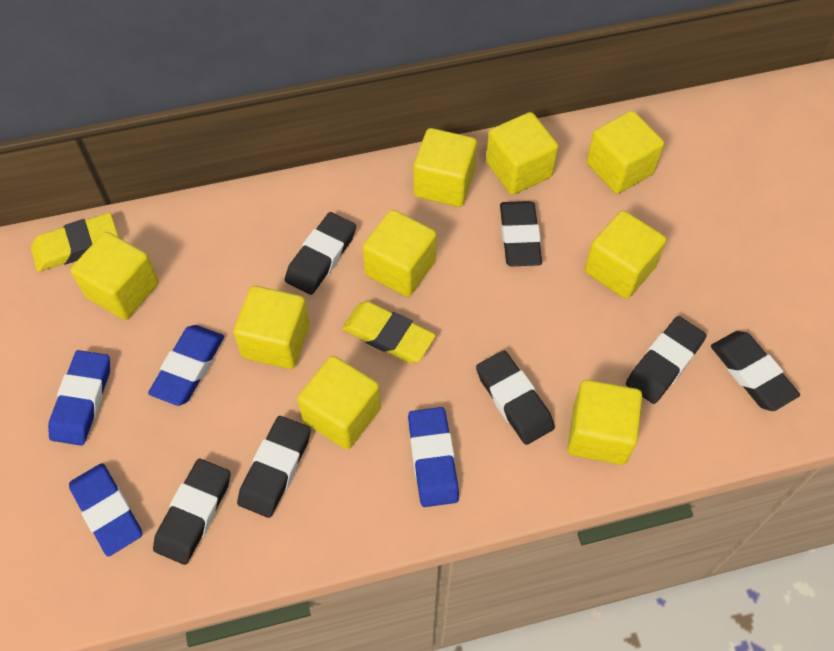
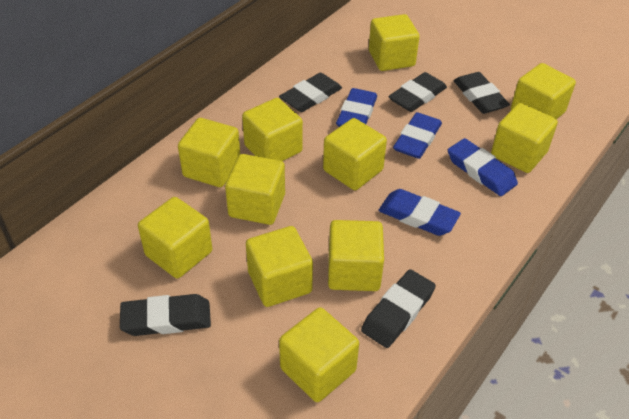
black eraser: [153,459,231,565] [237,416,311,518] [285,212,356,295] [476,350,555,445] [500,201,542,266] [626,316,707,404] [711,331,800,411] = 7 -> [120,294,211,336] [279,73,342,112] [361,269,436,348] [388,72,447,112] [453,72,510,114] = 5
yellow cube: [71,232,159,320] [233,286,310,369] [297,356,381,450] [363,210,437,297] [414,128,477,207] [486,112,558,195] [567,380,642,465] [585,210,666,299] [587,111,664,194] = 9 -> [138,197,212,278] [178,118,240,187] [225,154,285,225] [242,98,303,161] [246,226,313,307] [279,308,359,402] [323,118,387,190] [328,220,384,291] [369,14,420,71] [491,103,558,173] [511,63,576,119] = 11
yellow eraser: [31,213,118,272] [342,302,436,363] = 2 -> none = 0

